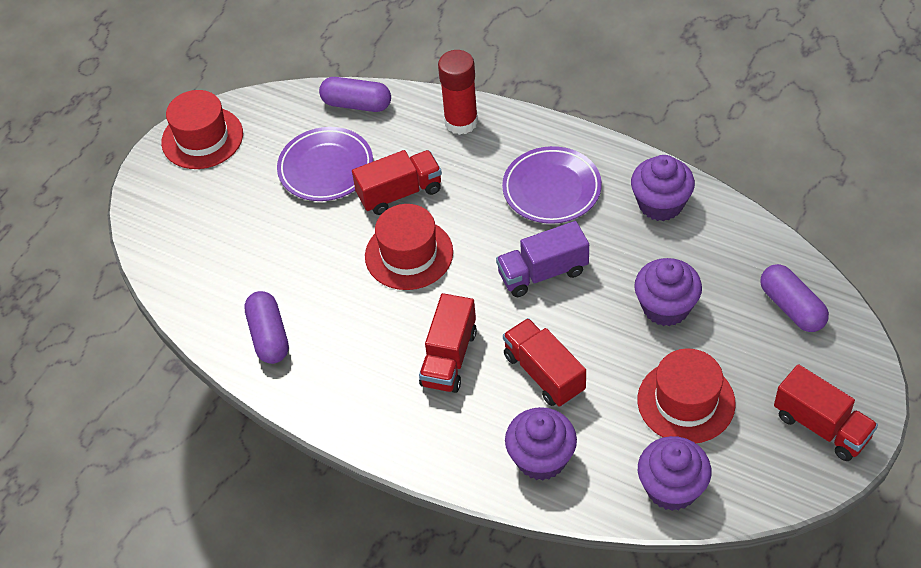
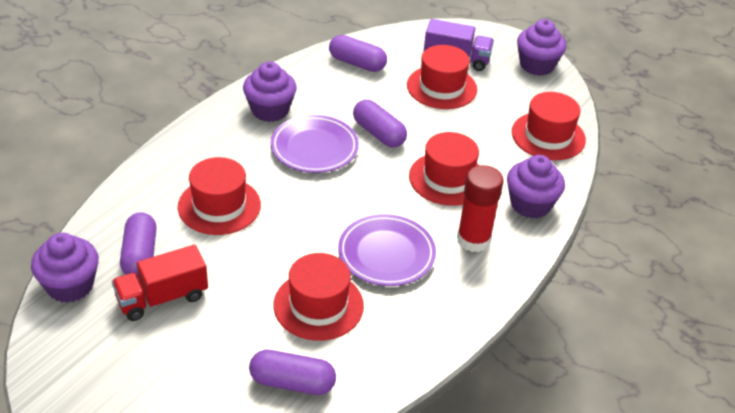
purple capsule: [244,291,289,364] [319,77,391,112] [760,264,829,332] = 3 -> [120,212,157,278] [249,350,336,395] [329,35,387,72] [353,100,407,148] = 4
red hat: [161,90,243,169] [365,204,453,290] [638,349,736,443] = 3 -> [178,157,261,235] [274,253,364,341] [407,45,477,109] [409,132,479,206] [512,92,586,160] = 5
red truck: [352,150,442,215] [419,293,477,393] [503,318,586,407] [774,364,878,461] = 4 -> [112,245,208,321] = 1

